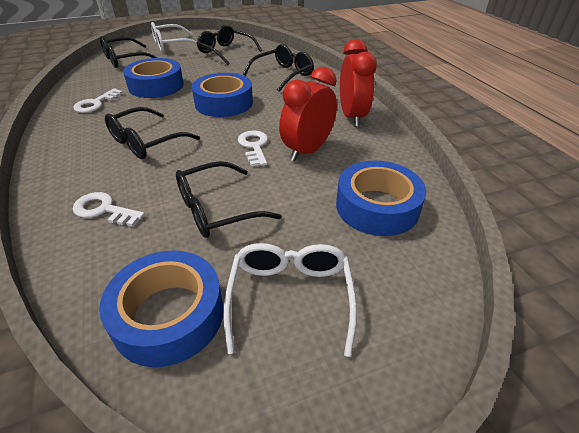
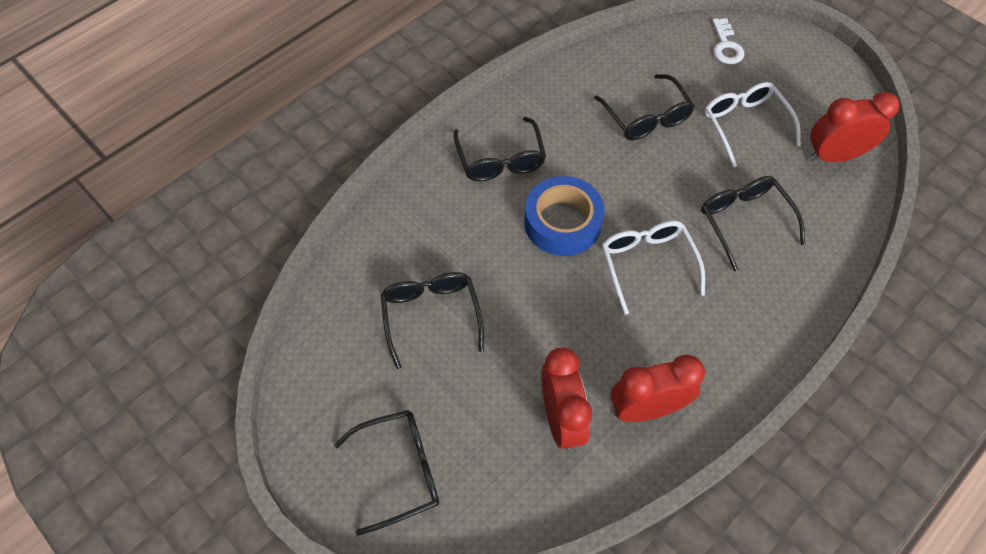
blue tape: [99,250,224,367] [123,58,184,98] [192,73,253,117] [336,161,426,236] = 4 -> [524,176,605,256] = 1
red clock: [279,67,337,161] [340,39,377,127] = 2 -> [541,347,592,450] [610,354,705,422] [809,92,900,162] = 3
white key: [73,88,123,113] [73,192,145,227] [238,130,268,167] = 3 -> [712,18,744,64] = 1

